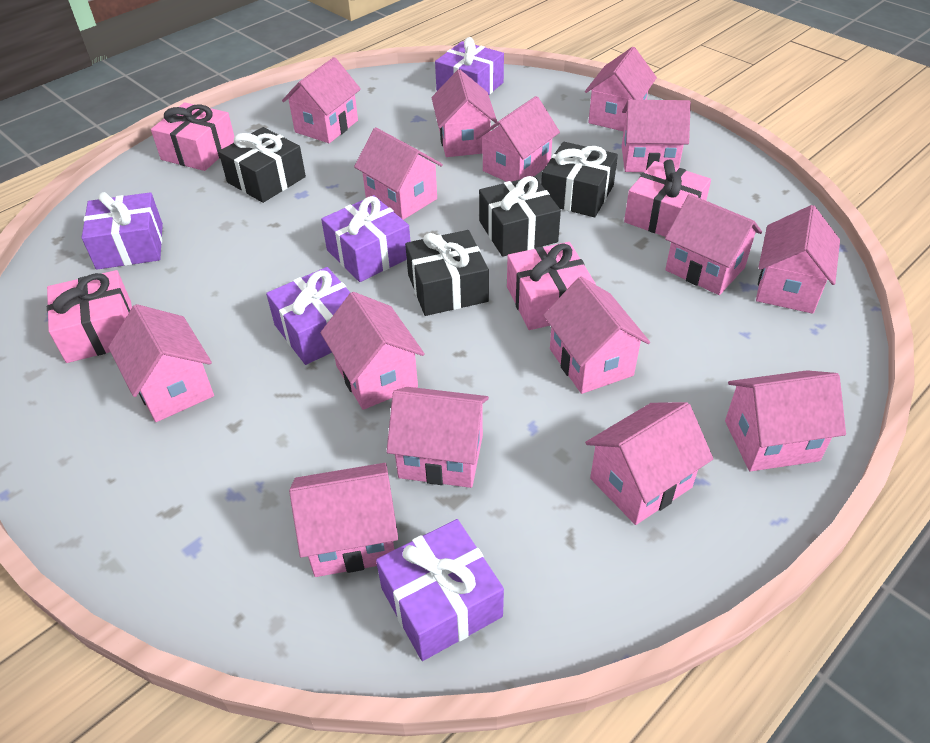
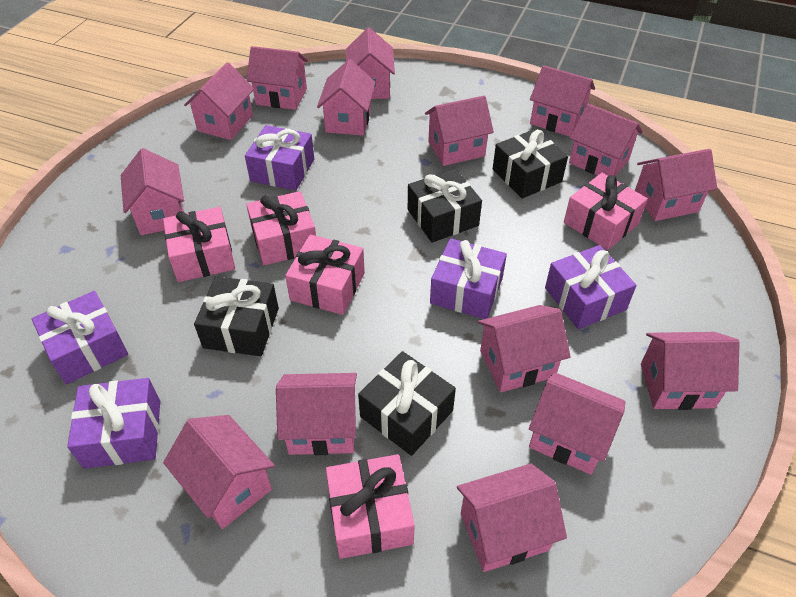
pink gift: [47,270,132,363] [151,102,235,171] [507,242,596,330] [624,159,711,237] = 4 -> [163,207,235,282] [246,191,316,265] [285,235,365,315] [326,454,415,559] [564,173,648,250] = 5

